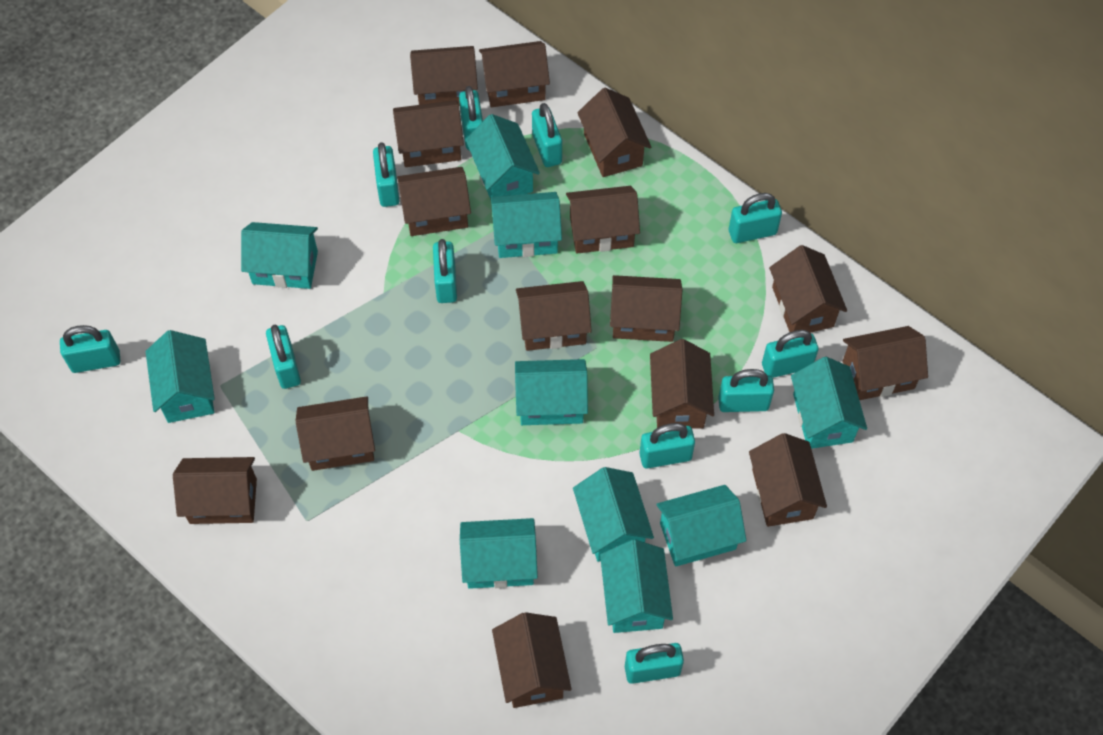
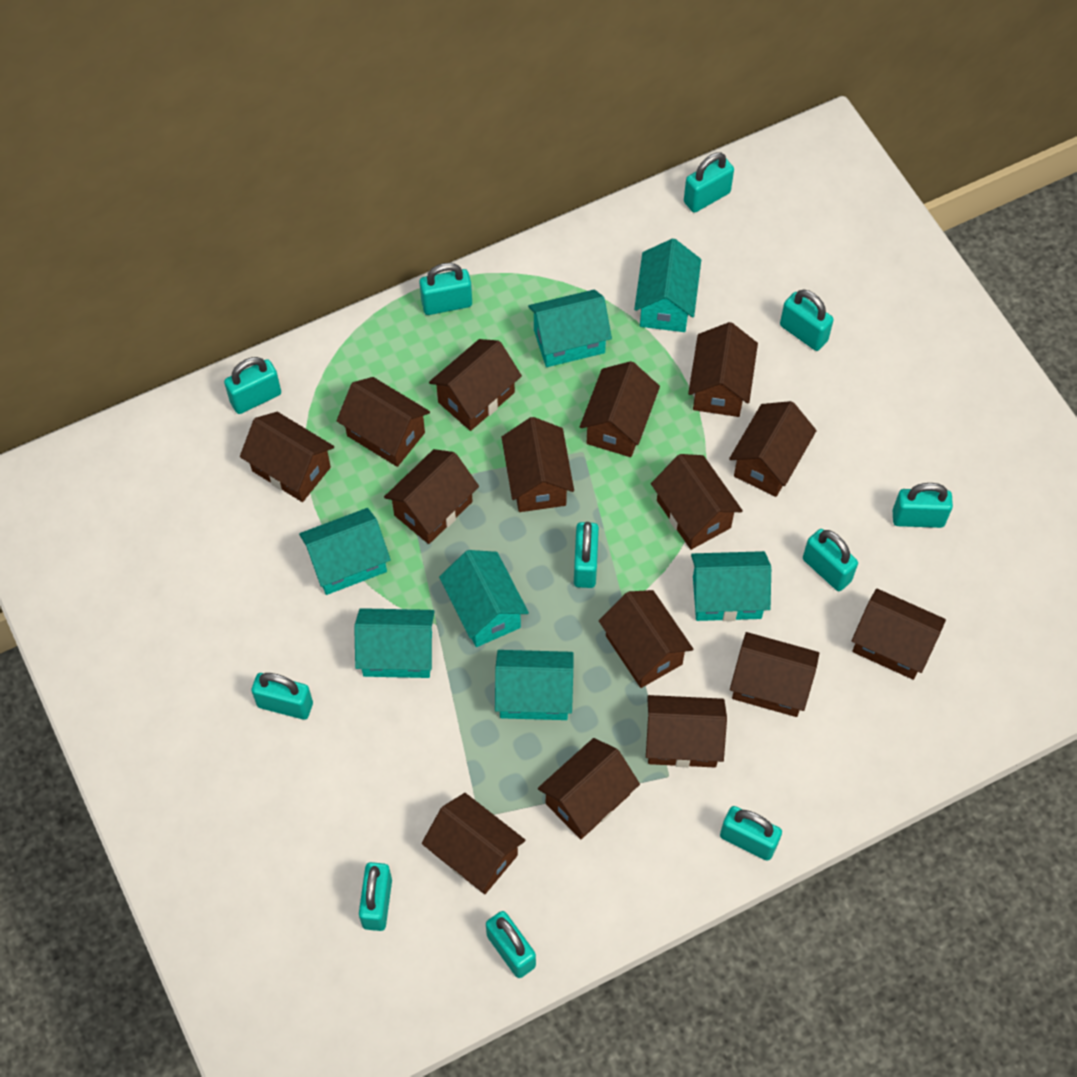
turquoise house: [145,330,215,423] [241,222,318,289] [460,518,538,589] [465,114,540,199] [491,192,562,258] [515,359,588,425] [573,467,654,562] [600,540,673,633] [656,485,746,567] [791,357,867,449] = 10 -> [299,508,391,595] [354,608,435,678] [439,550,529,647] [495,650,574,720] [528,290,612,367] [634,239,701,332] [691,551,771,621] = 7

